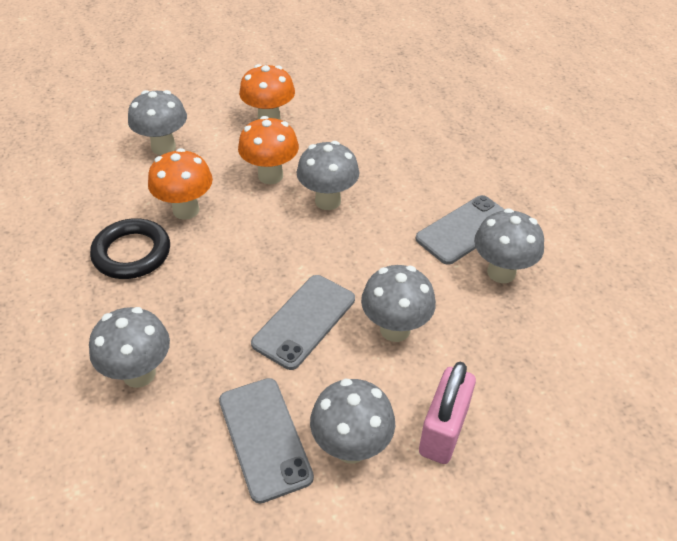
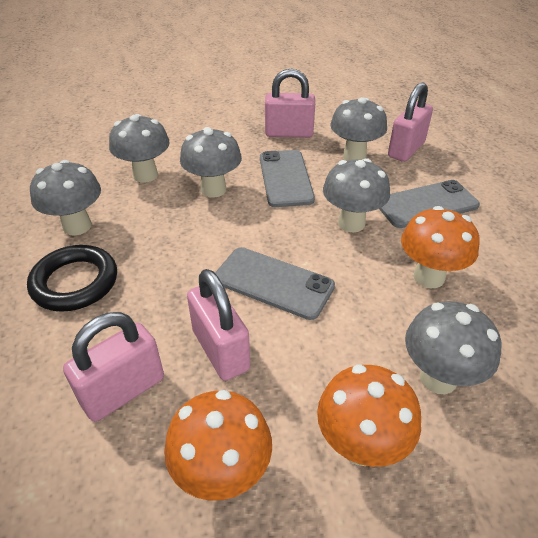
pink padlock: [419,362,476,464] = 1 -> [63,312,164,422] [187,269,250,381] [265,69,315,138] [388,82,433,162] = 4

